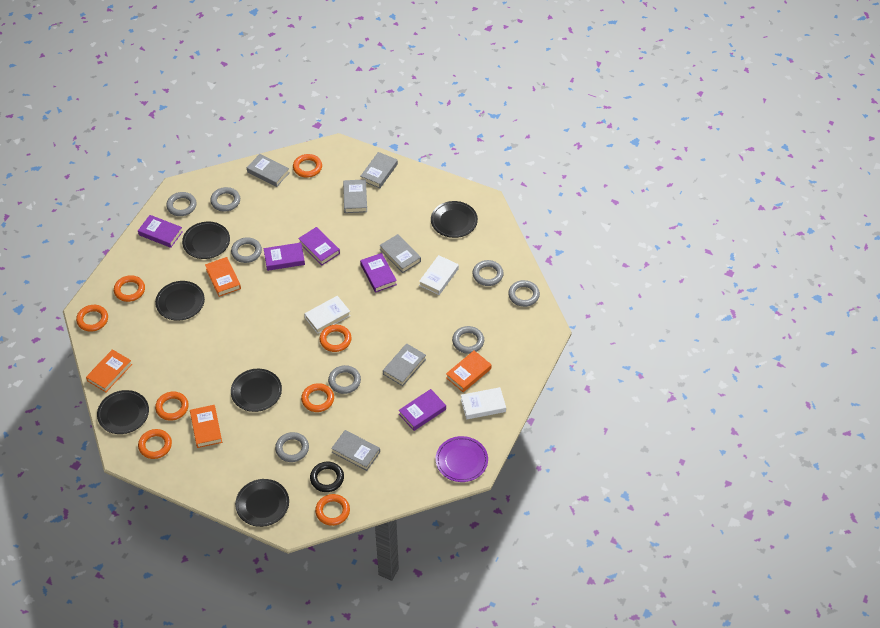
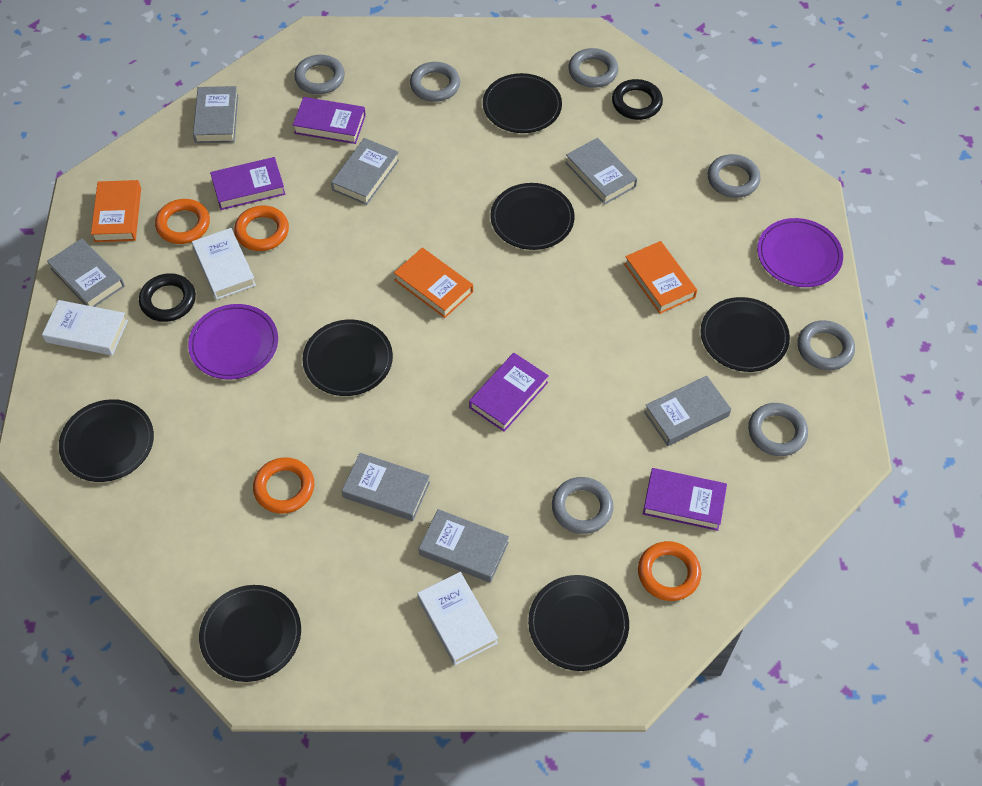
black plate: [97,390,149,434] [155,281,205,321] [182,222,230,259] [231,369,282,412] [235,479,289,527] [431,201,478,238] = 6 -> [59,399,154,482] [199,585,301,682] [302,320,393,396] [483,73,562,133] [490,183,575,250] [528,575,629,671] [700,297,790,372] = 7
black ring: [310,462,344,492] = 1 -> [139,273,196,322] [612,79,663,120] = 2
grey book: [247,154,290,187] [331,430,380,471] [343,179,367,213] [361,152,398,188] [380,234,421,273] [383,343,426,386] = 6 -> [47,238,125,307] [193,86,238,143] [331,138,399,205] [342,453,430,521] [419,509,509,583] [565,138,637,205] [644,376,731,446] = 7
grey ring: [166,192,197,216] [210,187,240,212] [231,237,262,263] [275,432,309,462] [328,365,361,394] [452,326,484,354] [472,260,504,286] [508,280,540,307] = 8 -> [294,55,345,94] [410,62,460,102] [552,477,613,534] [568,48,618,88] [707,154,761,198] [748,403,808,456] [797,320,855,370] = 7
orange book: [86,349,132,392] [190,405,222,448] [205,257,241,297] [446,350,491,392] = 4 -> [91,180,141,242] [394,248,473,318] [624,241,697,314] = 3
orange ring: [76,305,108,332] [114,275,145,302] [138,429,172,459] [155,392,189,421] [293,154,322,178] [301,383,334,412] [315,494,350,526] [319,325,352,352] = 8 -> [155,199,210,244] [234,205,289,251] [253,457,314,514] [638,541,701,601] = 4
purple book: [138,215,183,248] [264,243,305,271] [298,227,340,265] [360,253,397,293] [399,389,446,431] = 5 -> [210,157,285,210] [293,97,366,144] [469,353,549,432] [643,468,727,531] = 4
purple plate: [436,436,488,482] = 1 -> [188,304,278,380] [757,218,843,287] = 2

